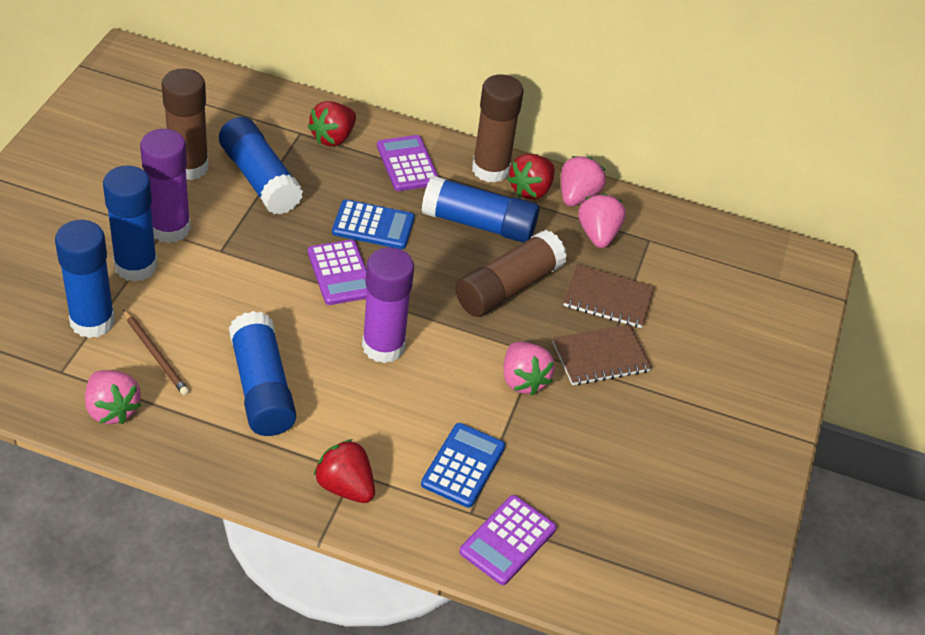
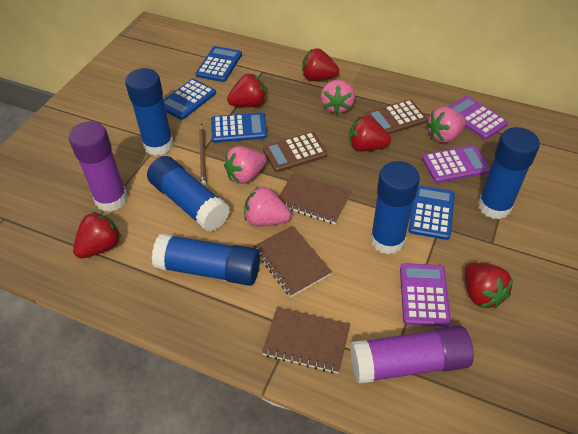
blue calculator: [332,199,415,249] [421,423,505,508] = 2 -> [163,79,216,120] [196,46,242,82] [211,112,267,143] [408,185,455,240] = 4
brown calculator: none = 0 -> [263,132,327,172] [365,99,427,134] = 2
brown glue stick: [162,69,209,180] [455,230,567,317] [472,74,524,183] = 3 -> none = 0
brown notebook: [553,324,652,385] [563,264,655,328] = 2 -> [253,226,332,297] [262,307,350,374] [279,173,352,225] = 3
red strawberry: [308,101,356,146] [314,439,375,503] [507,154,555,199] = 3 -> [73,212,121,258] [227,74,266,107] [302,48,339,81] [349,116,391,151] [465,263,513,308] = 5

